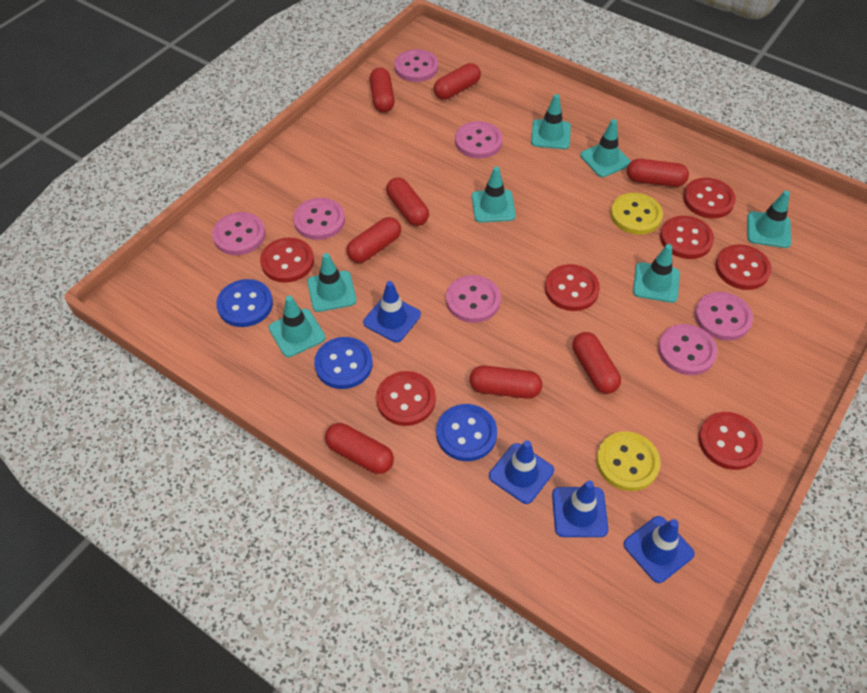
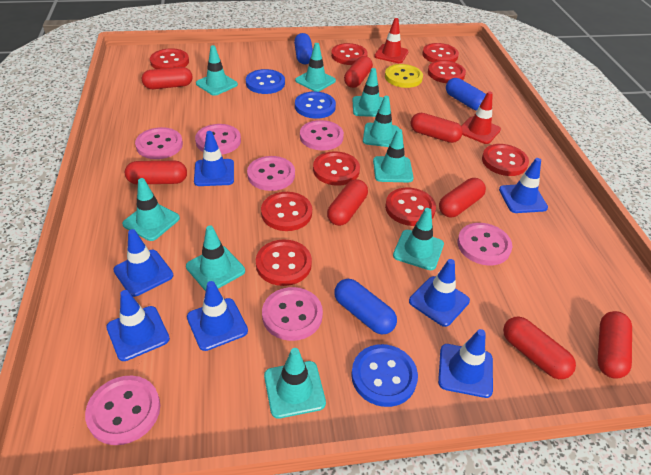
blue capsule: none = 0 -> [294,33,313,64] [334,279,397,334] [446,78,486,111] = 3
blue traffic cone: [363,281,421,343] [489,440,554,504] [552,481,608,537] [623,516,695,583] = 4 -> [106,290,170,361] [113,229,173,297] [187,281,248,351] [194,131,234,186] [409,259,470,327] [438,329,493,398] [499,158,548,213] = 7
red button: [260,238,314,283] [376,371,436,426] [545,264,600,311] [660,216,714,259] [683,178,736,219] [698,412,763,470] [715,244,772,290] = 7 -> [150,48,189,69] [256,239,312,286] [261,192,312,231] [313,151,360,186] [331,43,368,65] [385,188,436,226] [422,43,459,62] [428,60,466,83] [482,144,529,176] = 9
red traffic cone: none = 0 -> [374,18,408,63] [461,91,501,144] = 2
turquoise traffic cone: [269,296,326,357] [307,253,357,312] [472,167,516,223] [531,94,571,149] [580,119,631,177] [633,244,680,303] [747,191,791,248] = 7 -> [122,178,180,241] [186,225,245,291] [196,45,238,96] [264,348,326,419] [295,43,336,92] [353,68,383,117] [363,96,399,147] [373,129,414,182] [393,208,444,270] = 9
yellow button: [596,431,661,491] [610,193,663,235] = 2 -> [385,64,423,88] = 1

